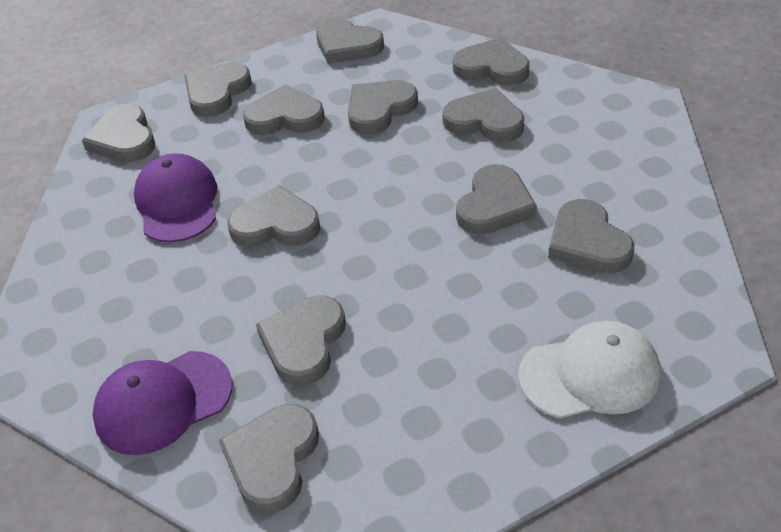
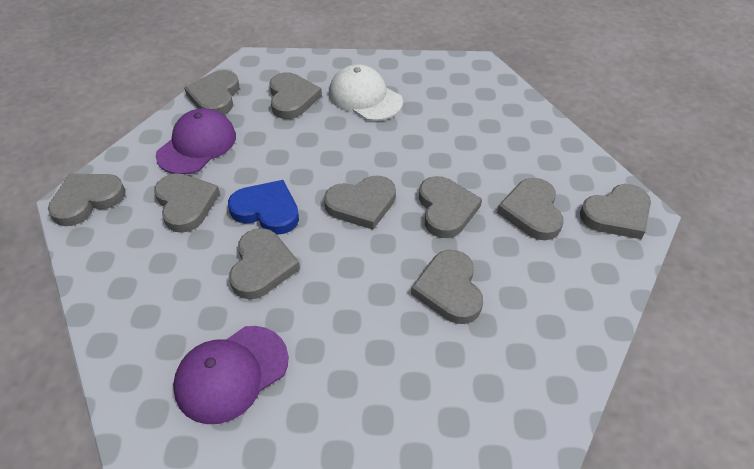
blue heart: none = 0 -> [228,180,299,235] = 1
grey heart: [82,104,155,162] [184,62,251,117] [219,404,319,513] [227,185,320,247] [243,84,325,135] [256,296,346,386] [316,18,384,64] [348,80,418,135] [442,88,524,142] [453,37,530,86] [456,164,537,235] [548,199,634,273] = 12 -> [48,174,126,226] [154,173,220,233] [184,70,239,115] [229,228,300,299] [269,72,322,119] [324,176,396,230] [411,250,483,324] [419,176,482,238] [497,178,563,240] [580,184,651,239] = 10

